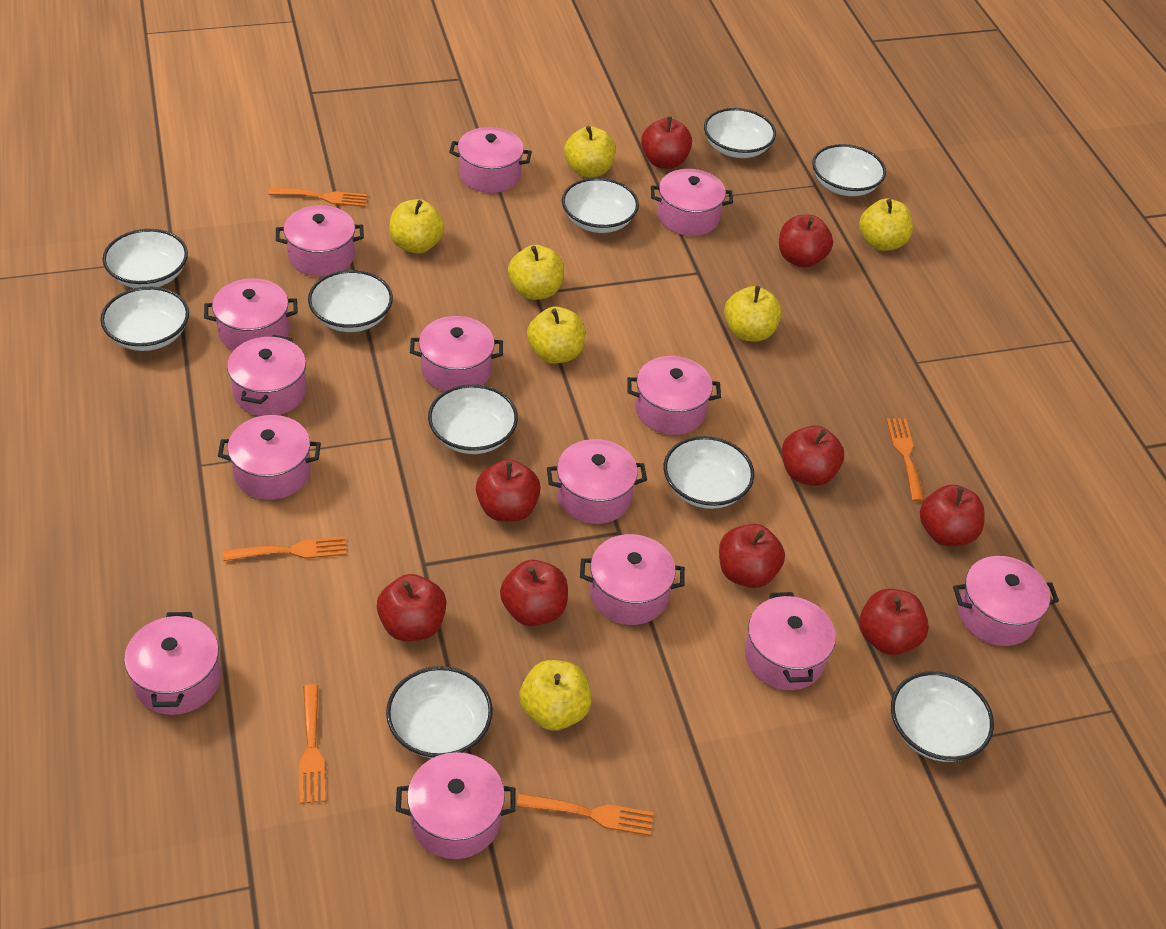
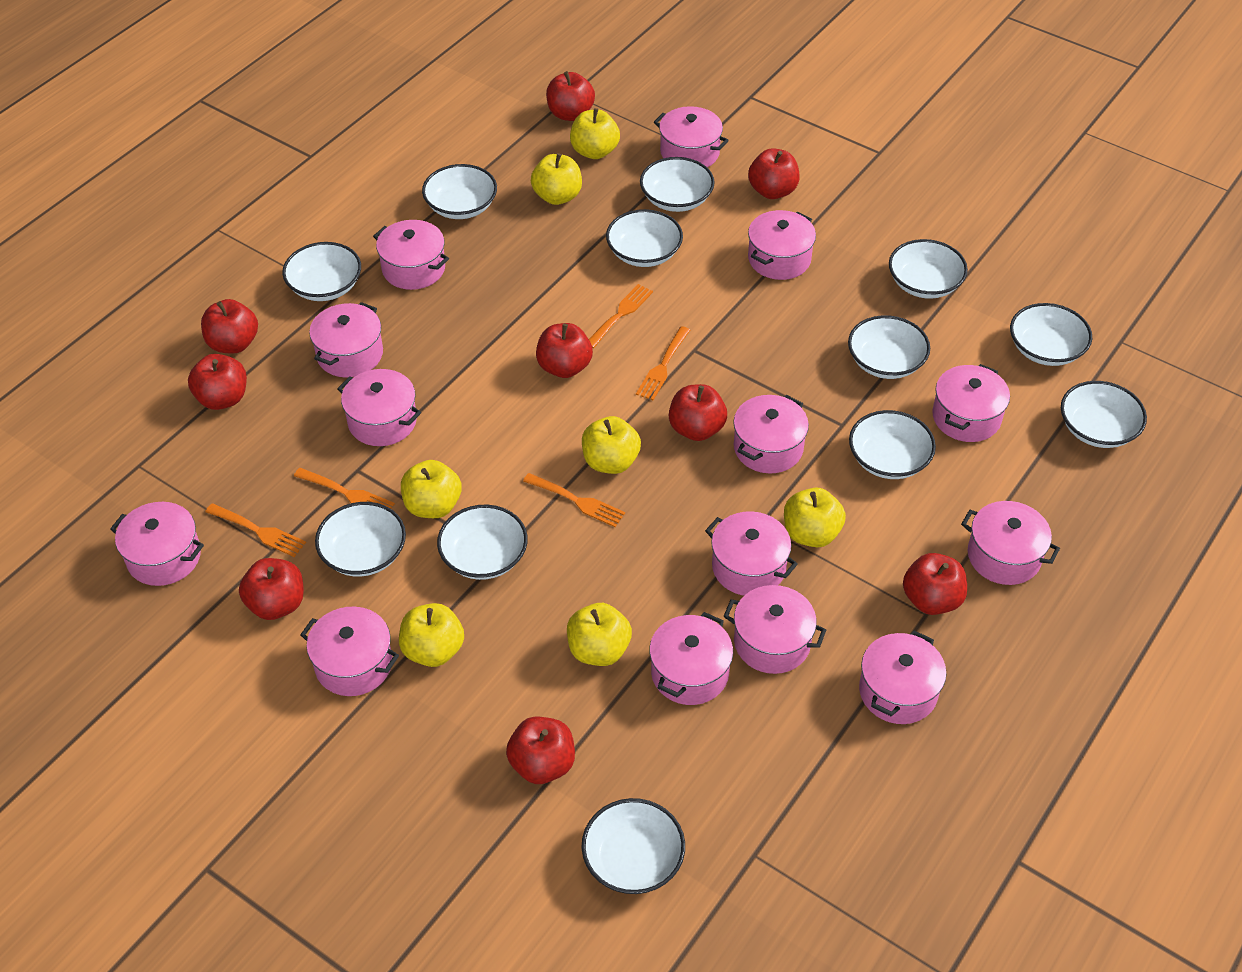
white bowl: [101,287,189,351] [103,229,188,288] [308,270,393,332] [386,666,493,758] [428,384,518,454] [562,178,639,233] [664,436,754,509] [704,108,776,158] [812,144,886,196] [891,671,994,762] = 10 -> [282,242,361,301] [315,502,406,577] [422,164,497,219] [437,505,528,580] [581,798,685,894] [606,209,683,267] [640,157,715,212] [848,315,930,379] [849,410,936,479] [889,239,968,299] [1010,303,1092,366] [1061,381,1147,448] = 12

